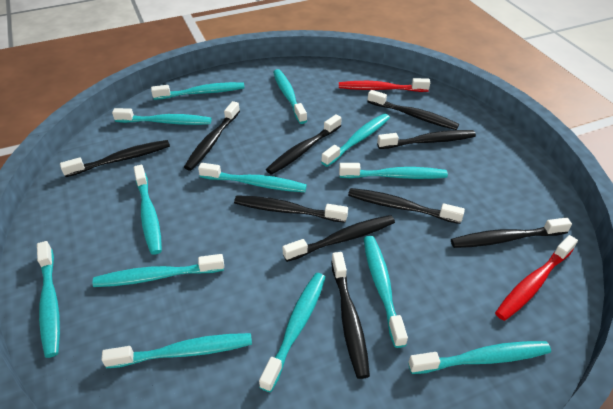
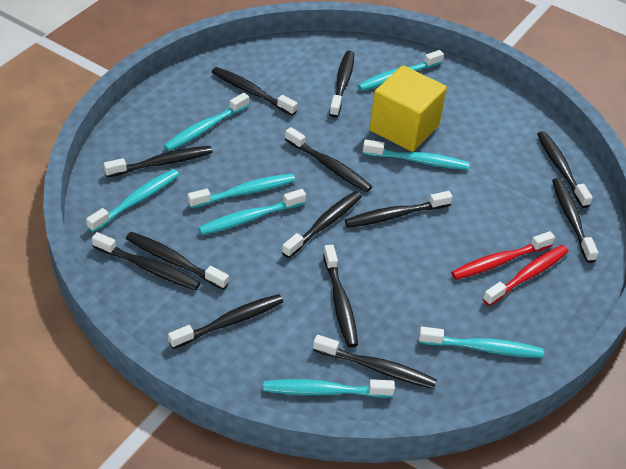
black toothbrush: [60,140,170,177] [184,101,240,171] [234,195,348,223] [266,114,342,175] [282,215,395,262] [331,252,370,379] [348,188,465,224] [367,90,459,130] [377,130,476,149] [451,217,572,248] = 10 -> [92,232,200,291] [104,146,213,178] [126,232,229,290] [168,294,283,349] [212,67,298,116] [282,191,362,258] [285,127,372,192] [313,335,437,389] [323,245,358,348] [329,51,354,117] [345,191,453,228] [537,131,593,208] [552,178,598,263] = 13
turquoise toothbrush: [37,241,60,358] [93,254,224,287] [101,333,252,368] [112,108,211,125] [134,165,162,255] [151,82,245,100] [198,163,307,192] [259,273,326,392] [273,69,307,124] [321,113,390,167] [339,163,448,179] [364,236,408,348] [408,341,551,374] = 13 -> [86,169,179,232] [164,93,249,151] [188,174,295,208] [198,189,306,235] [263,379,395,398] [358,50,444,91] [363,140,470,170] [419,327,544,358] = 8
yellow cube: none = 0 -> [369,66,447,152] = 1

